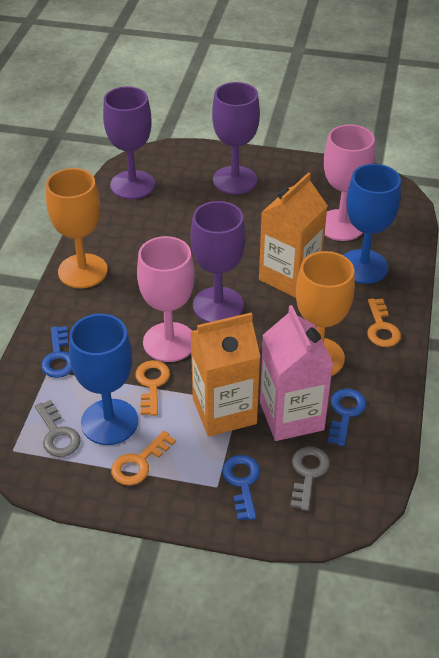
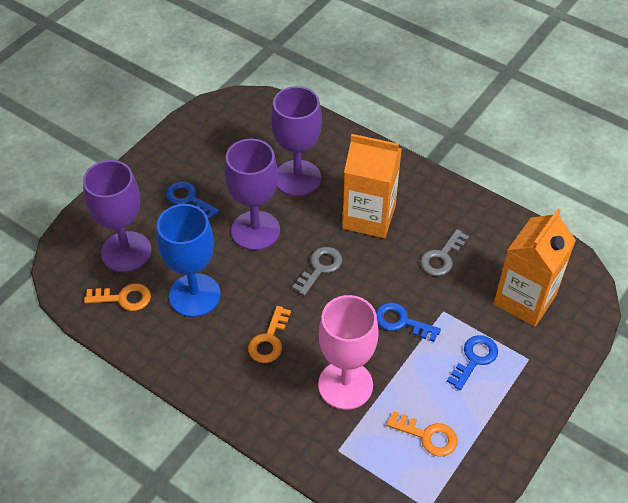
blue goblet: [69,314,138,445] [343,164,401,284] = 2 -> [157,204,221,317] = 1
orange goblet: [46,168,108,288] [296,251,355,376] = 2 -> none = 0
pink carton: [260,305,333,441] = 1 -> none = 0
pink goblet: [137,236,195,362] [324,124,375,241] = 2 -> [318,295,379,410] = 1

